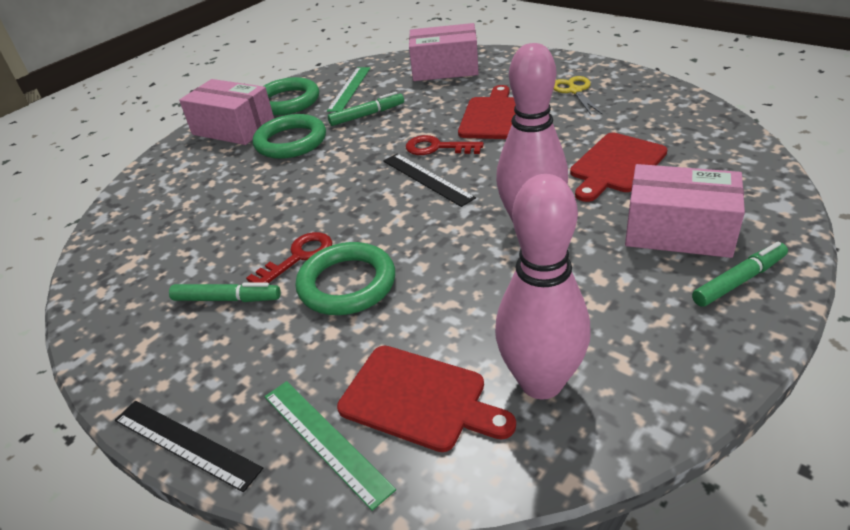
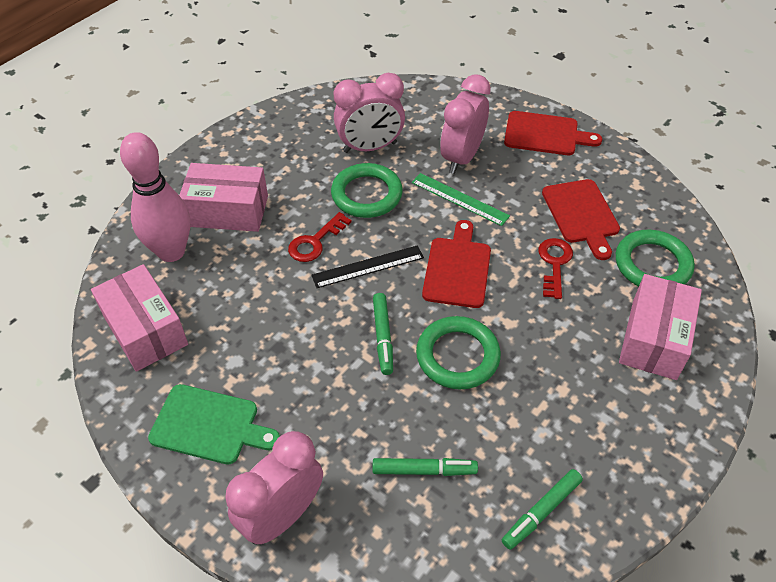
black ruler: [115,401,263,492] [383,154,476,207] = 2 -> [311,245,424,288] = 1
green cutting board: none = 0 -> [148,384,280,465] = 1
green ruler: [265,381,396,511] [327,67,371,112] = 2 -> [412,173,510,226] = 1
pink bowling pin: [495,174,591,399] [496,43,568,222] = 2 -> [120,132,190,262] = 1
pink clock: none = 0 -> [225,431,323,545] [334,73,405,153] [440,74,491,174] = 3
yellow scissors: [554,76,602,115] = 1 -> none = 0

